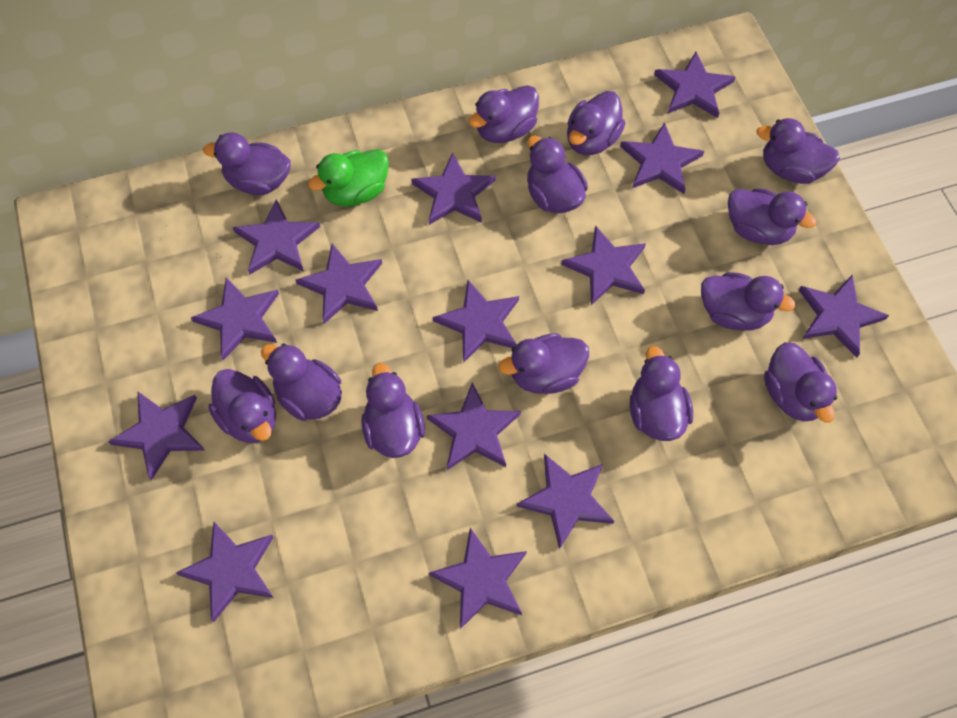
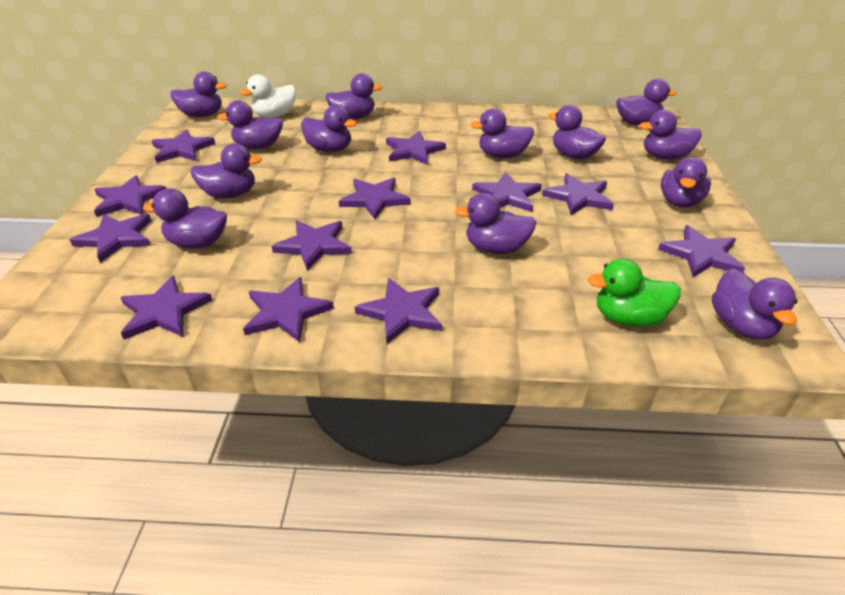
purple star: [108,392,205,480] [176,522,274,623] [191,278,279,360] [233,199,320,275] [295,244,382,324] [411,152,496,225] [427,383,521,470] [429,528,527,629] [433,280,519,363] [517,453,614,549] [561,225,646,305] [620,122,704,194] [654,52,735,118] [799,275,889,357] = 14 -> [70,214,151,263] [94,175,166,217] [120,276,212,340] [152,130,215,163] [243,277,334,342] [272,220,352,271] [339,178,410,219] [355,278,442,344] [386,131,446,165] [472,172,542,212] [542,173,614,215] [658,225,745,277] = 12
white duck: none = 0 -> [240,74,296,118] = 1

